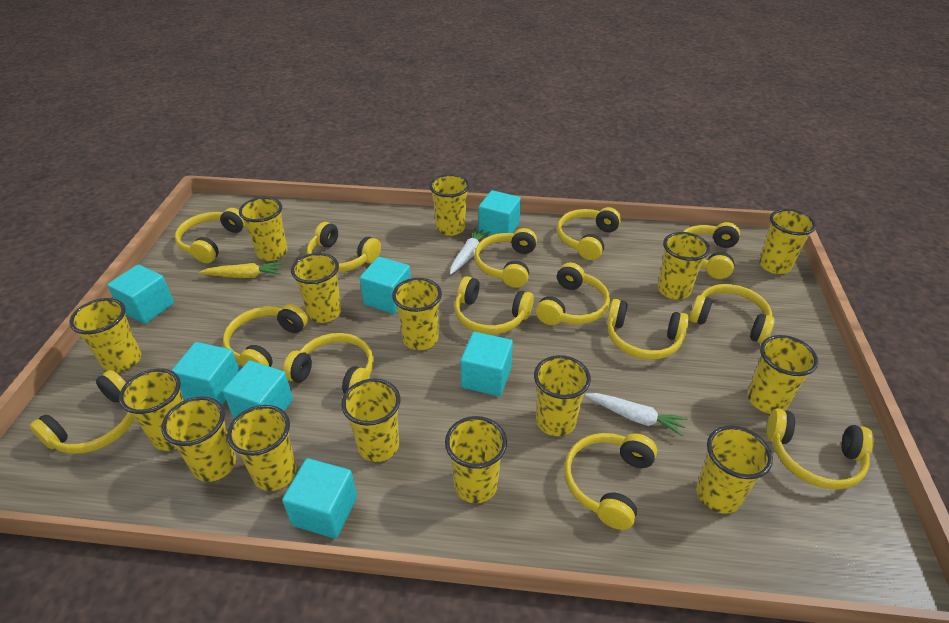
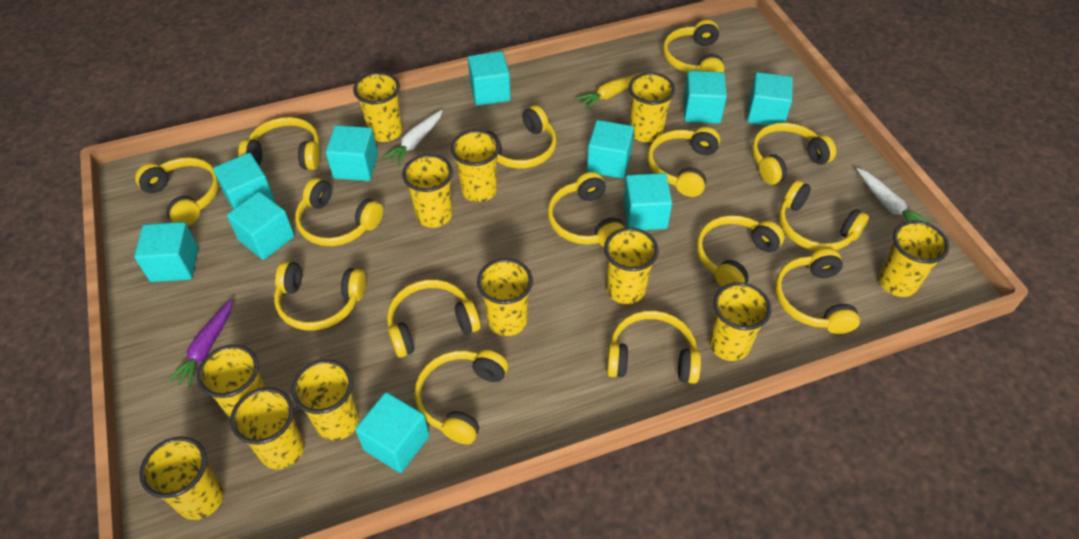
purple carrot: none = 0 -> [168,299,232,388] = 1
turquoise cube: [107,264,174,324] [171,342,240,405] [223,360,293,418] [282,458,357,539] [360,257,411,314] [461,332,513,396] [479,190,521,236] = 7 -> [134,222,199,282] [213,153,275,209] [227,192,294,260] [326,125,378,181] [355,392,429,473] [468,51,511,106] [587,120,634,179] [623,173,672,230] [683,71,727,123] [747,72,793,126] = 10
yellow cup: [69,298,141,373] [119,368,184,451] [161,396,236,482] [227,405,297,491] [239,197,288,261] [291,253,342,323] [341,378,400,462] [392,278,442,350] [429,174,470,236] [445,416,507,503] [534,355,591,436] [658,232,710,300] [696,425,773,514] [747,335,818,414] [759,209,816,274] = 15 -> [139,436,224,520] [197,345,266,418] [230,387,304,470] [291,359,359,441] [353,72,402,142] [402,154,453,228] [451,130,500,202] [477,258,533,336] [604,228,659,304] [629,72,675,142] [709,282,771,361] [878,220,949,297] = 12
yellow headphones: [30,370,135,454] [175,208,246,263] [223,304,308,367] [283,333,374,394] [307,222,381,272] [455,276,534,334] [474,228,537,288] [536,263,610,325] [557,207,621,260] [564,433,657,530] [607,299,689,360] [683,222,740,279] [689,284,775,343] [767,409,874,490] = 14 -> [135,157,219,226] [238,117,320,170] [274,261,366,330] [295,178,383,246] [387,280,481,358] [415,350,508,445] [487,105,557,169] [547,172,625,247] [607,311,701,384] [648,127,720,197] [663,20,725,73] [697,215,784,287] [752,122,836,185] [775,249,860,334] [779,180,869,251] = 15

